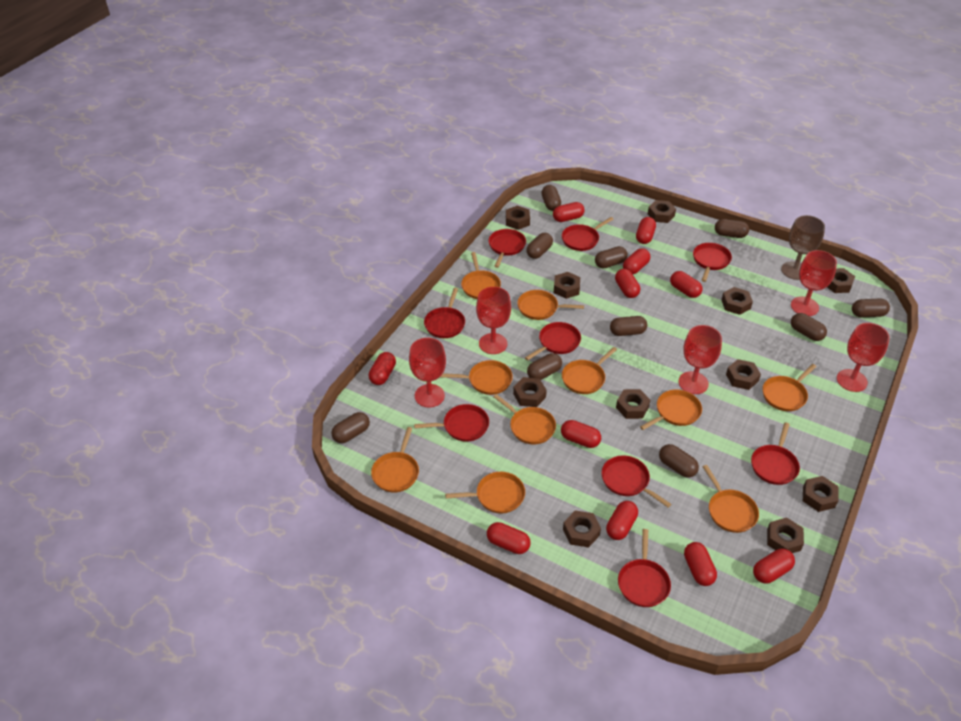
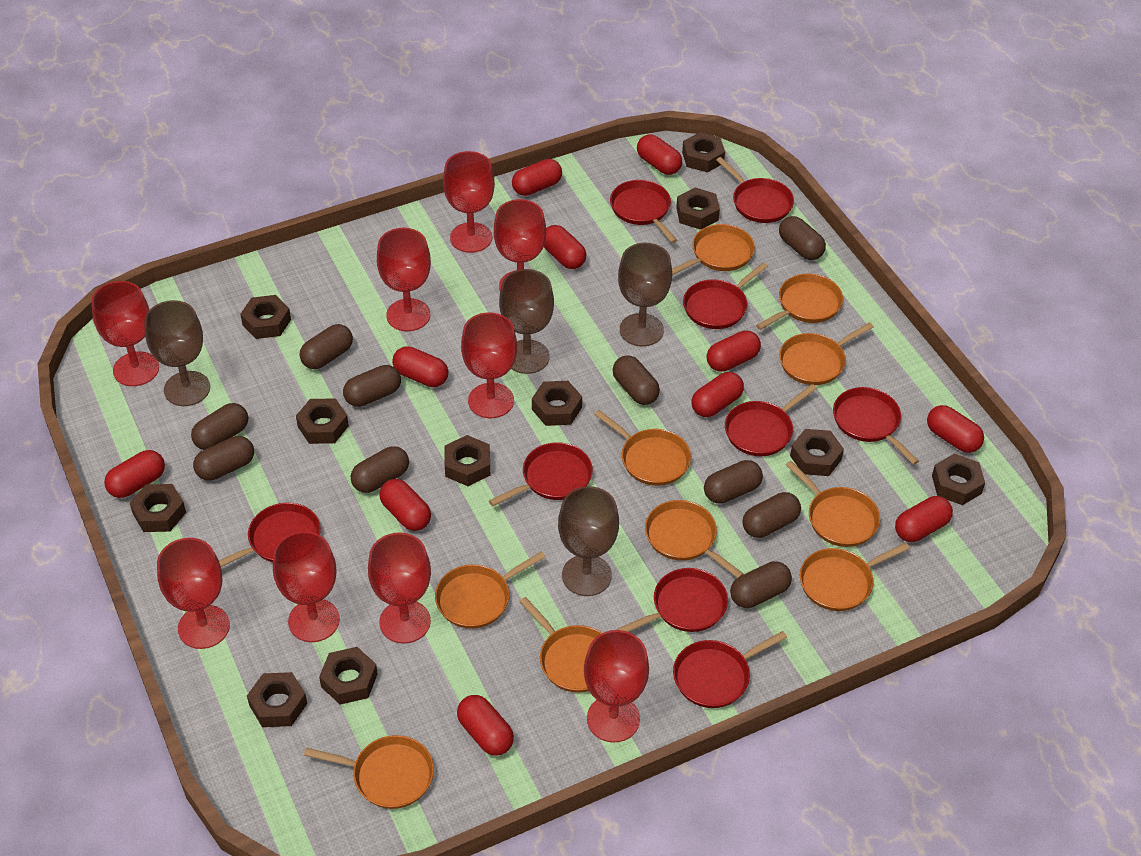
brown goblet: [781,215,825,280] = 1 -> [144,300,210,406] [499,269,554,374] [558,486,619,596] [618,243,672,347] = 4
red goblet: [409,338,446,407] [476,287,511,354] [678,325,722,394] [791,250,837,316] [837,323,890,392] = 5 -> [91,281,159,386] [157,538,230,649] [273,531,340,642] [368,532,431,644] [377,228,431,331] [443,151,495,253] [461,312,517,418] [494,199,546,291] [584,630,649,743] = 9

